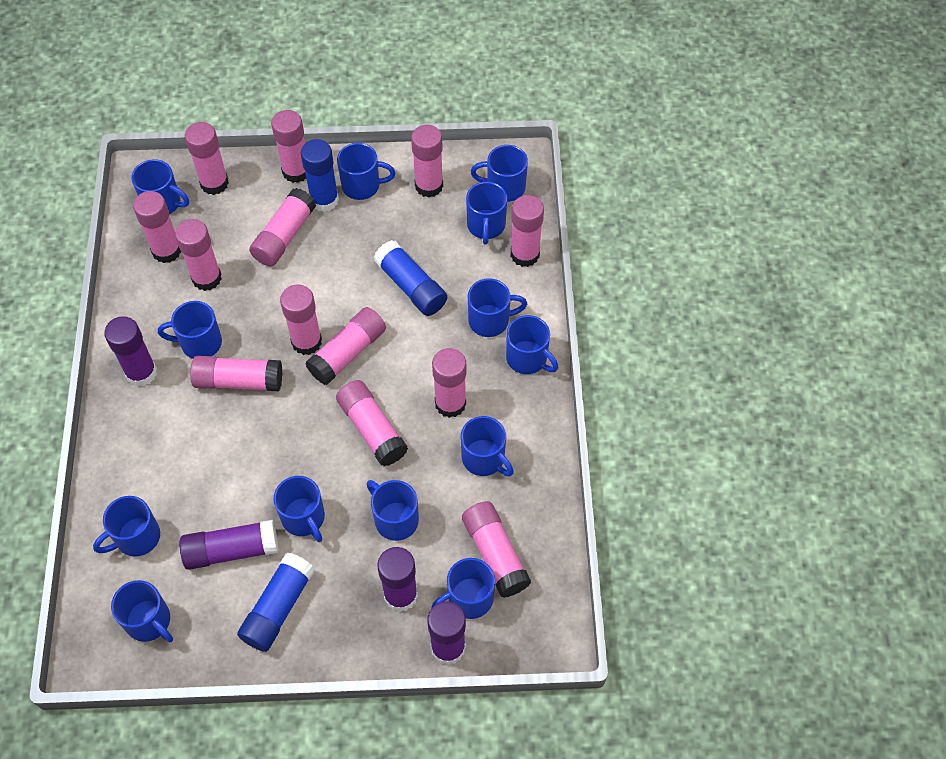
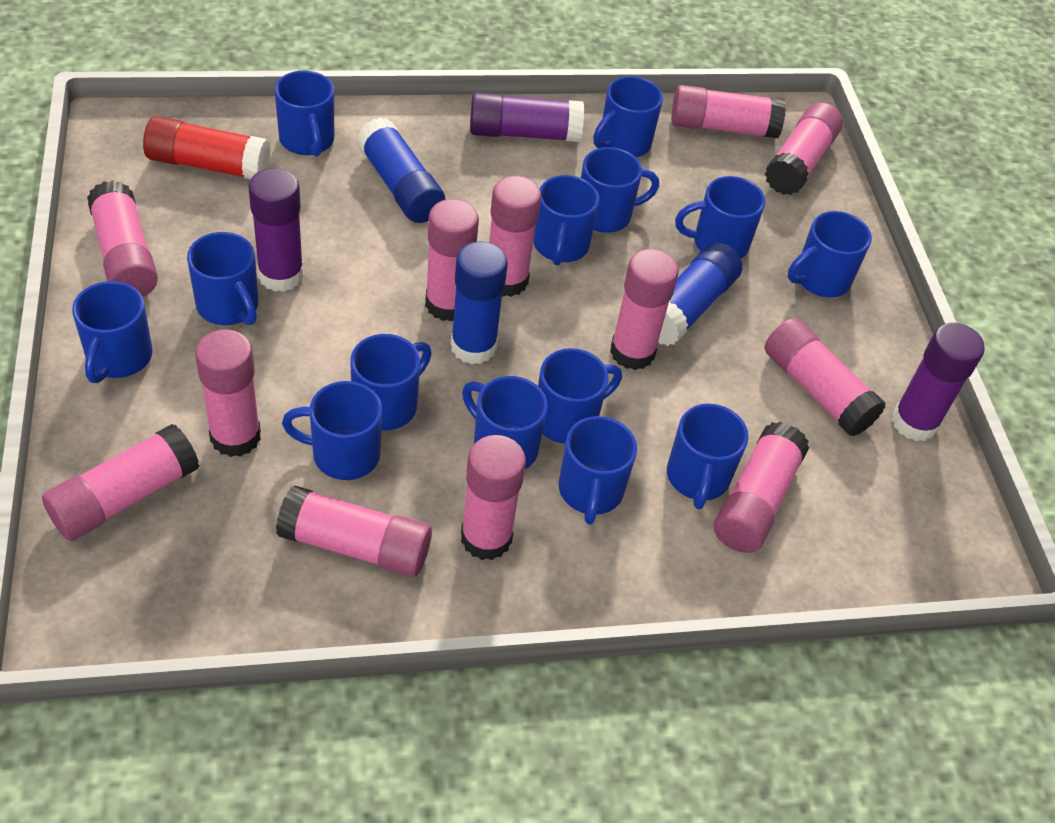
blue mug: [93,496,160,557] [111,580,173,643] [132,159,189,214] [158,301,222,359] [273,476,325,542] [337,143,396,200] [366,480,419,541] [431,558,495,619] [461,416,514,476] [466,182,507,245] [468,278,527,337] [470,145,528,202] [506,315,558,374] = 13 -> [72,281,152,383] [187,232,258,325] [275,70,334,156] [282,381,382,480] [350,334,432,430] [462,376,548,469] [533,175,599,265] [538,348,622,444] [559,416,637,525] [581,147,659,233] [593,76,663,157] [667,404,748,509] [675,176,765,258] [788,211,872,298] = 14
pink glue stick: [133,191,181,263] [175,219,222,291] [185,122,229,195] [190,356,282,391] [249,188,316,266] [271,110,306,183] [280,284,322,355] [305,307,386,385] [336,380,408,466] [411,125,443,198] [432,348,467,418] [462,501,531,598] [511,195,544,267] = 13 -> [42,424,200,541] [87,180,158,297] [195,329,261,457] [276,485,432,577] [425,199,479,321] [461,435,526,560] [489,176,541,297] [610,249,679,370] [671,85,786,138] [714,422,809,553] [764,318,886,437] [765,103,843,195] = 12
purple glue stick: [104,316,157,387] [180,520,278,570] [377,547,418,612] [427,601,466,665] = 4 -> [248,168,304,292] [470,92,584,142] [892,323,985,441] = 3
red glue stick: none = 0 -> [143,116,271,179] = 1

